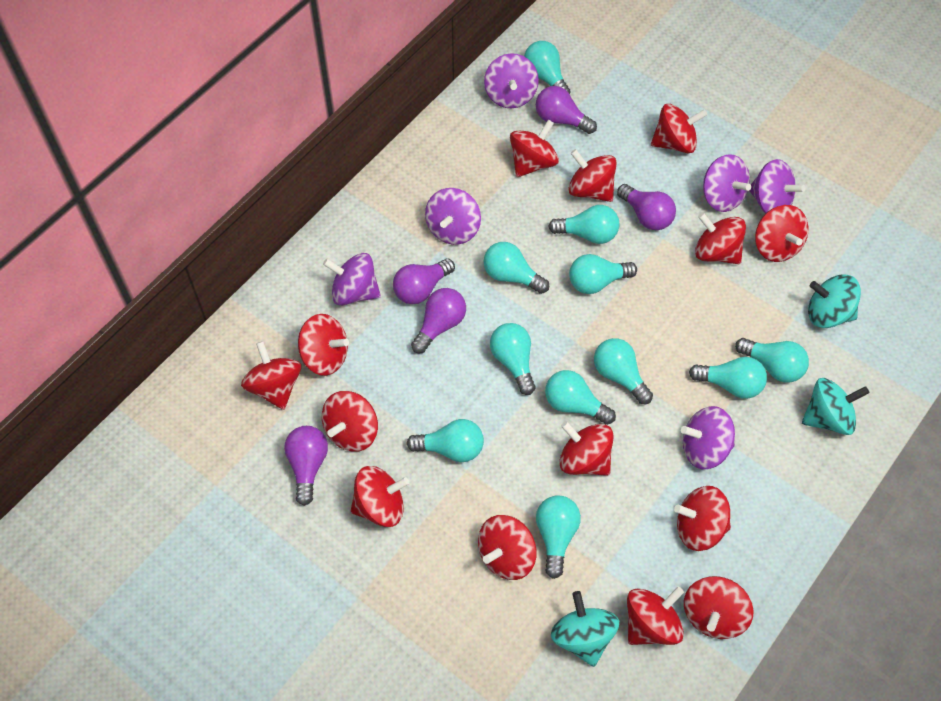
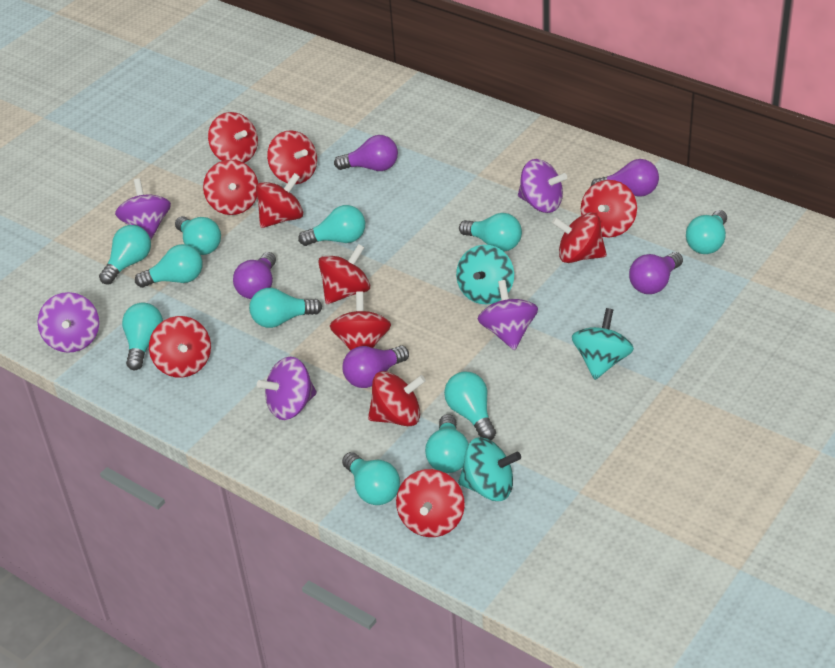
purple spinning top: [323,253,381,305] [425,188,481,245] [484,53,539,108] [681,406,735,469] [703,154,751,212] [749,159,806,213] = 6 -> [37,292,99,353] [115,178,171,240] [257,357,317,420] [478,280,538,350] [518,159,567,213] = 5
red spinning top: [241,341,301,410] [298,314,349,376] [322,391,378,452] [351,466,409,527] [478,515,537,580] [510,120,559,177] [559,421,614,476] [569,149,617,202] [627,587,684,645] [651,104,708,153] [674,486,731,551] [684,576,753,639] [695,213,746,264] [755,205,808,262] = 14 -> [149,316,211,378] [203,160,258,215] [208,112,258,163] [256,173,303,228] [267,130,317,184] [318,244,370,304] [330,291,391,351] [368,371,426,426] [396,469,465,537] [552,212,607,263] [581,180,637,237] = 11

